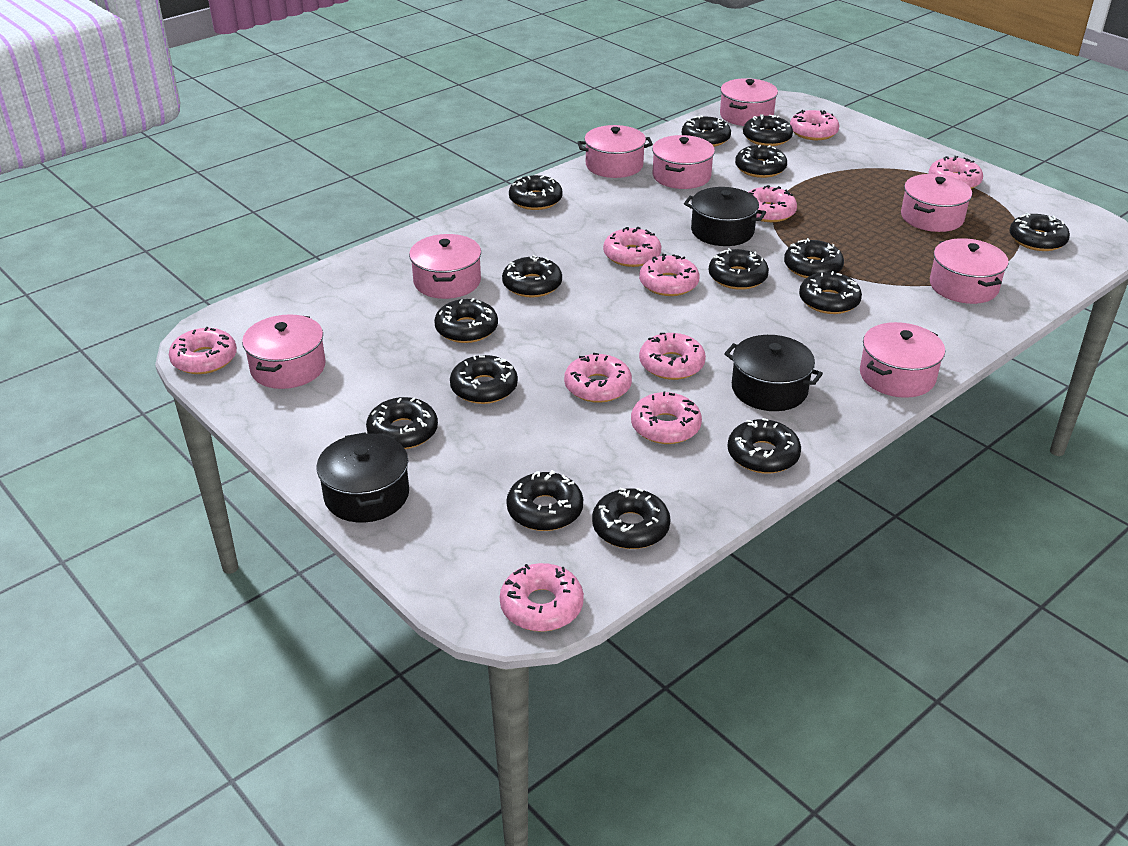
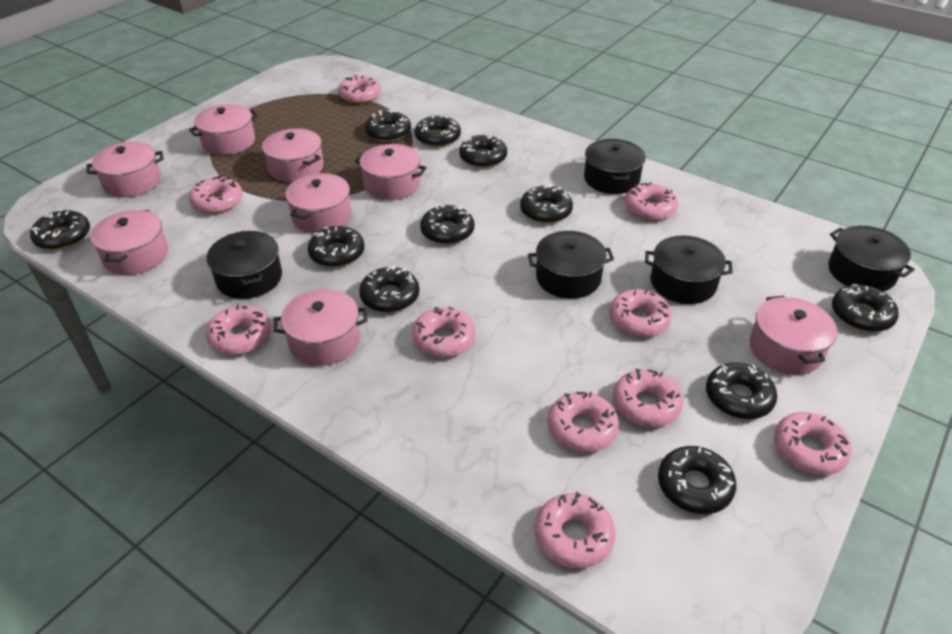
black donut: [366,397,438,449] [434,298,498,343] [450,355,518,404] [502,255,562,298] [506,470,583,531] [509,175,563,210] [592,488,670,549] [682,115,731,147] [709,248,769,290] [727,418,801,474] [735,145,787,178] [743,114,793,146] [784,238,844,278] [799,271,862,314] [1009,213,1070,251] = 15 -> [30,210,90,250] [308,226,365,267] [359,266,419,313] [365,110,411,142] [415,115,461,147] [420,205,475,245] [459,134,507,168] [520,185,573,223] [658,446,736,514] [706,363,777,419] [832,284,899,332] = 11
black pot: [317,432,409,523] [684,187,766,246] [724,335,823,411] = 3 -> [206,231,282,299] [528,231,614,299] [584,139,646,194] [645,235,733,304] [828,226,915,292] = 5

